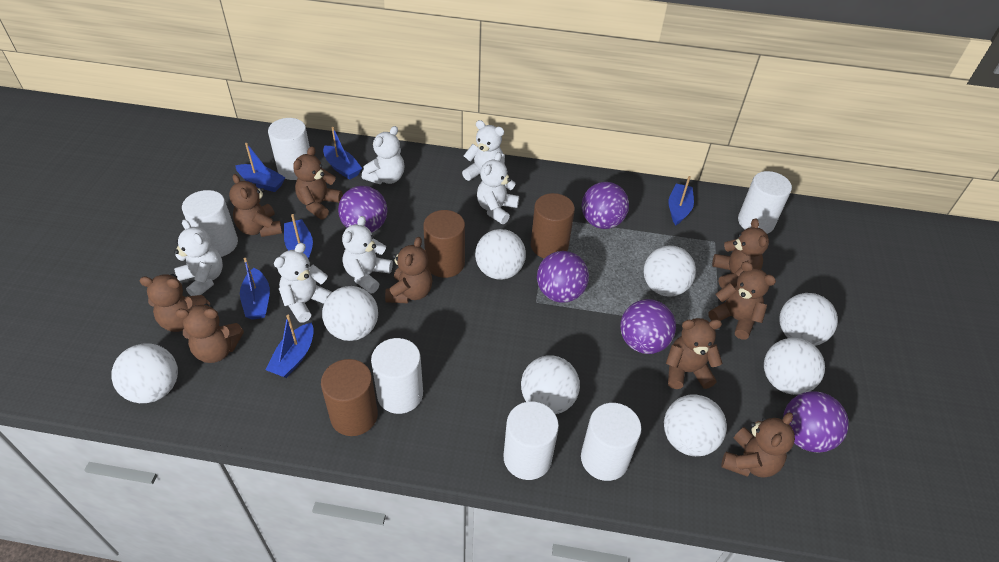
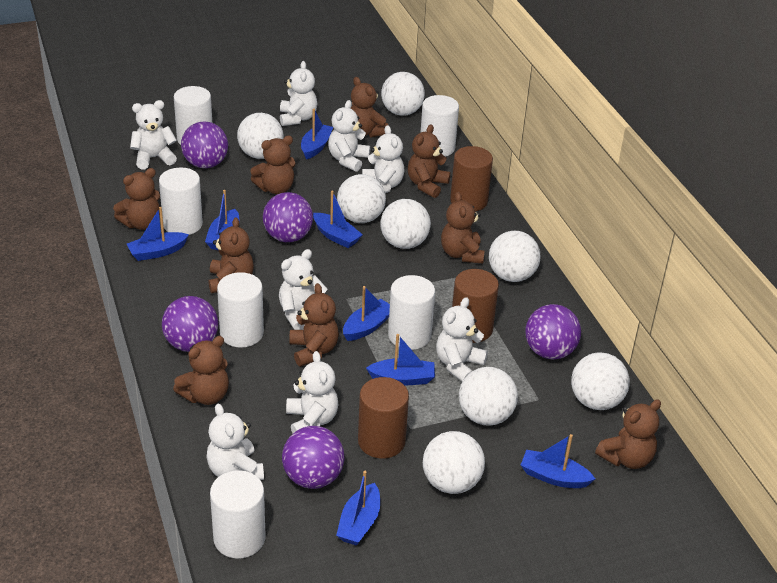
blue boat: [235,143,286,192] [240,258,270,320] [265,315,314,378] [284,214,313,260] [323,127,362,180] [668,176,694,225] = 6 -> [127,207,189,261] [205,190,239,250] [301,109,333,159] [313,190,363,248] [336,471,380,546] [343,286,390,341] [366,334,435,386] [521,434,595,488] = 8
white teddy bear: [174,219,223,296] [274,243,332,323] [342,216,393,294] [362,126,404,184] [462,120,505,181] [477,152,519,224] = 6 -> [130,100,177,169] [206,404,264,480] [279,249,328,330] [280,61,317,126] [286,351,339,433] [328,100,370,172] [362,125,405,193] [436,297,488,382] = 8

